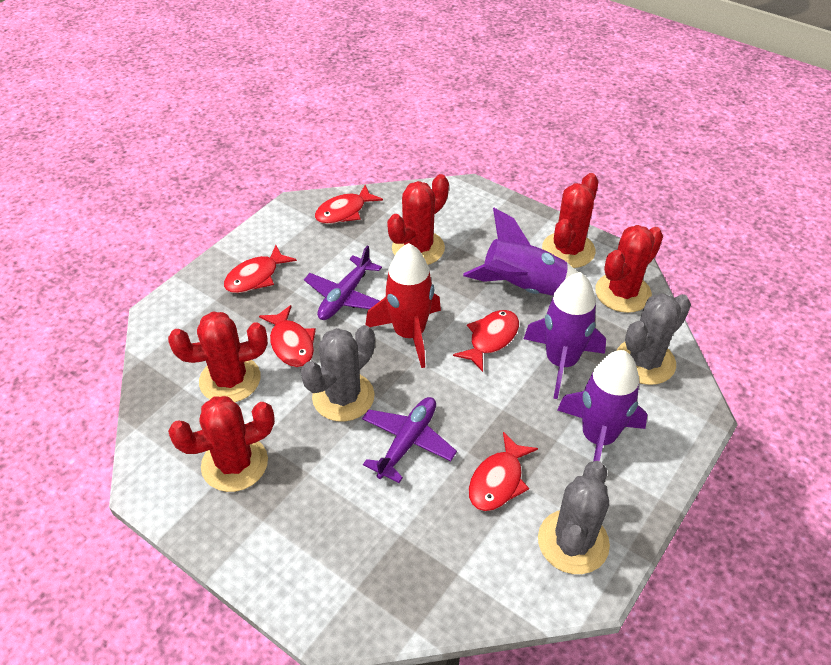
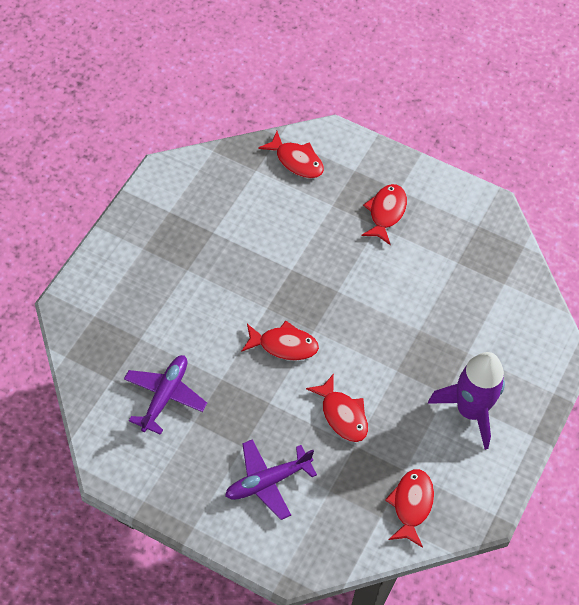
grey cactus: [301,325,375,422] [538,461,610,574] [617,293,691,385] = 3 -> none = 0
purple rocket: [463,208,578,296] [524,272,606,399] [557,350,648,461] = 3 -> [428,352,505,450] = 1
red cactus: [168,311,268,402] [168,396,275,492] [387,174,449,265] [542,173,599,268] [595,225,663,313] = 5 -> none = 0
red rocket: [366,243,441,368] = 1 -> none = 0

